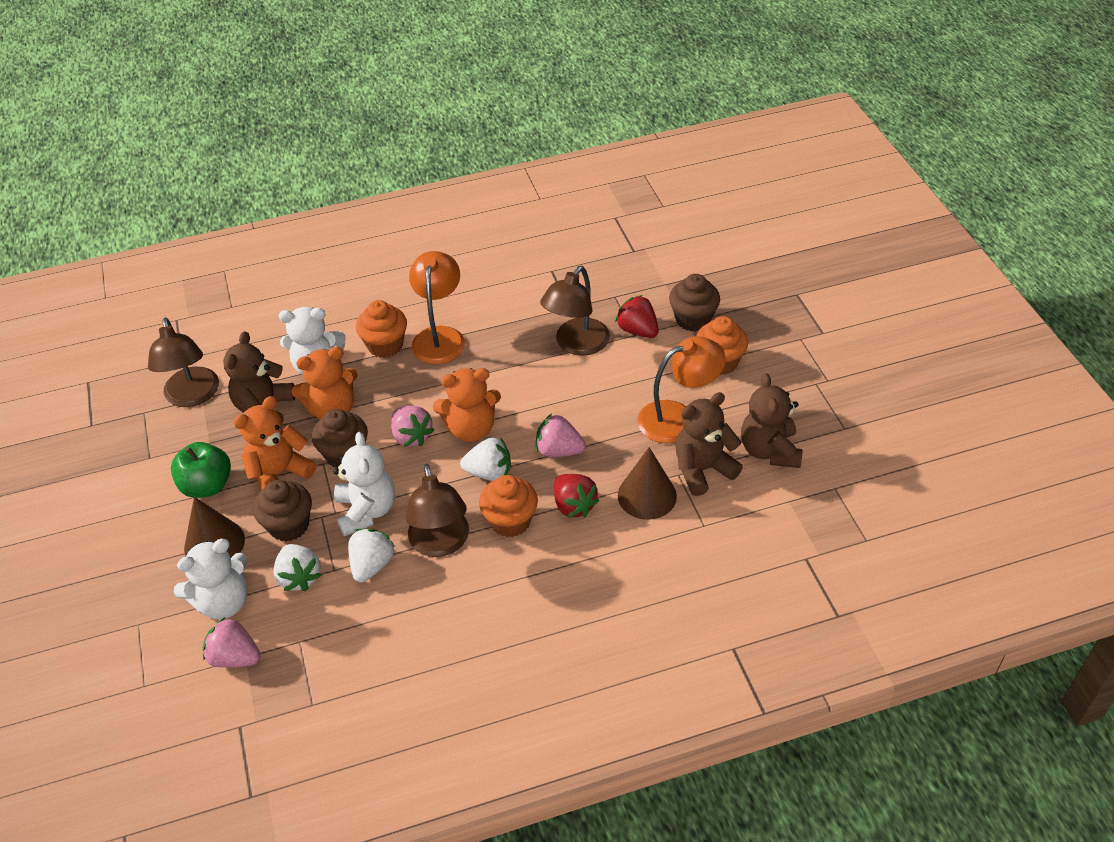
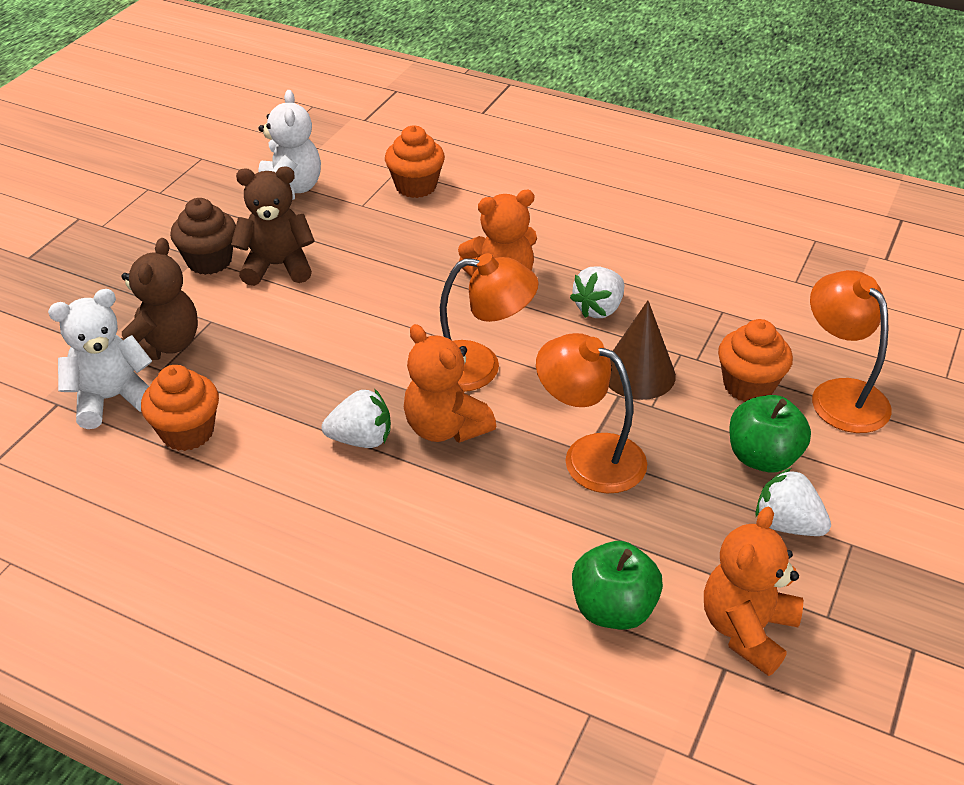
brown cone: [184,497,245,558] [618,447,677,520] = 2 -> [609,301,676,400] = 1
brown cupcake: [253,480,312,542] [312,409,368,468] [669,274,720,332] = 3 -> [170,198,236,275] = 1
brown lamp: [148,318,219,407] [406,464,469,557] [540,266,610,356] = 3 -> none = 0
brown teddy bear: [223,331,295,423] [675,392,743,496] [741,373,803,468] = 3 -> [121,238,198,360] [231,167,315,286] = 2
green apple: [171,442,231,498] = 1 -> [572,541,663,630] [729,395,811,473] = 2
orange lamp: [409,251,465,364] [638,336,726,443] = 2 -> [440,253,539,392] [536,333,647,493] [810,270,892,433] = 3
pink strawberry: [202,617,261,668] [391,406,434,447] [536,414,586,457] = 3 -> none = 0
red strawberry: [554,474,600,518] [615,295,659,338] = 2 -> none = 0
white teddy bear: [174,539,248,619] [279,307,346,375] [333,432,395,537] = 3 -> [48,289,152,429] [258,90,321,200] = 2

